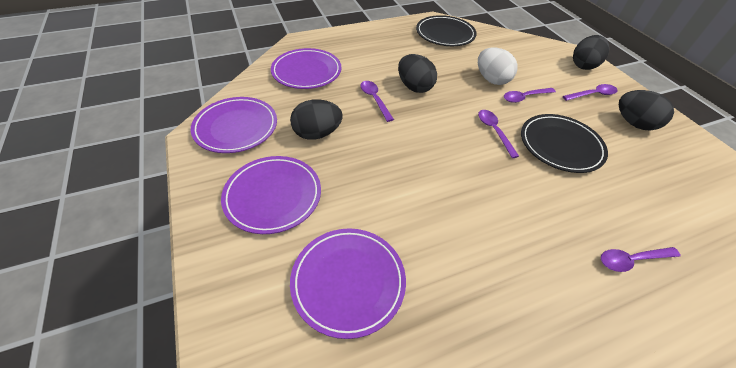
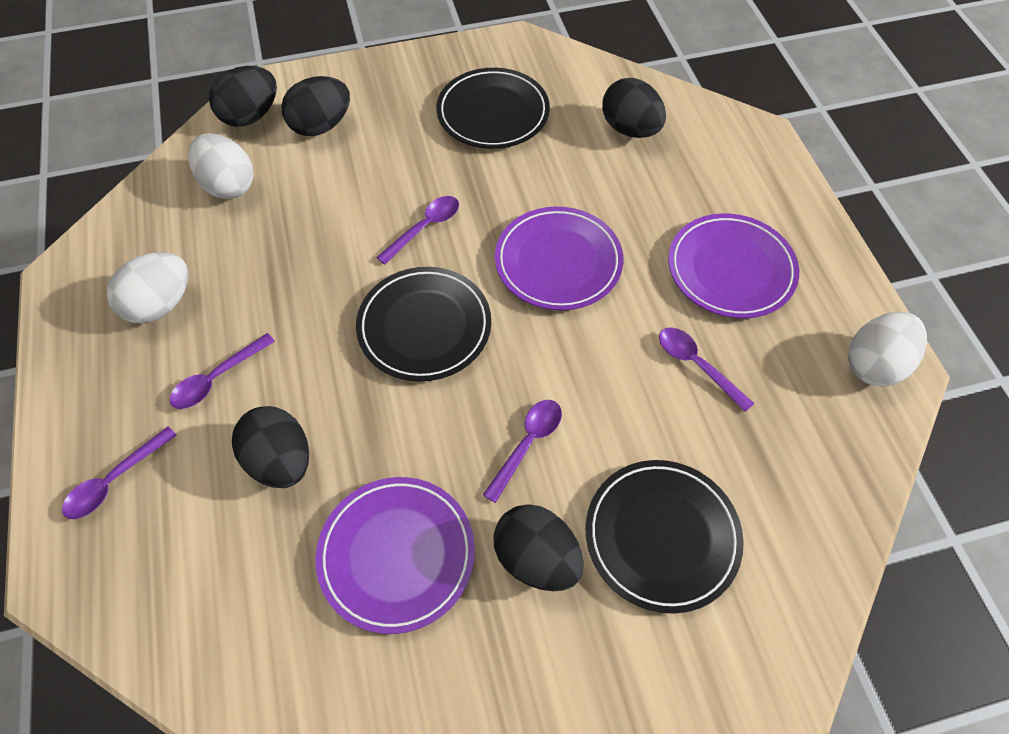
black egg: [290,99,343,140] [398,54,437,93] [573,35,610,70] [619,90,674,131] = 4 -> [209,66,277,127] [232,406,309,488] [281,76,350,136] [493,504,584,591] [602,78,666,138] = 5
black plate: [416,15,477,46] [521,114,608,173] = 2 -> [356,267,491,381] [436,68,550,149] [586,460,744,614] = 3
purple plate: [191,97,277,153] [221,156,321,234] [271,48,341,89] [290,228,406,339] = 4 -> [316,477,475,634] [495,206,623,310] [668,213,799,318] = 3
white egg: [478,47,518,85] = 1 -> [107,252,189,323] [188,133,253,199] [848,312,927,386] = 3

